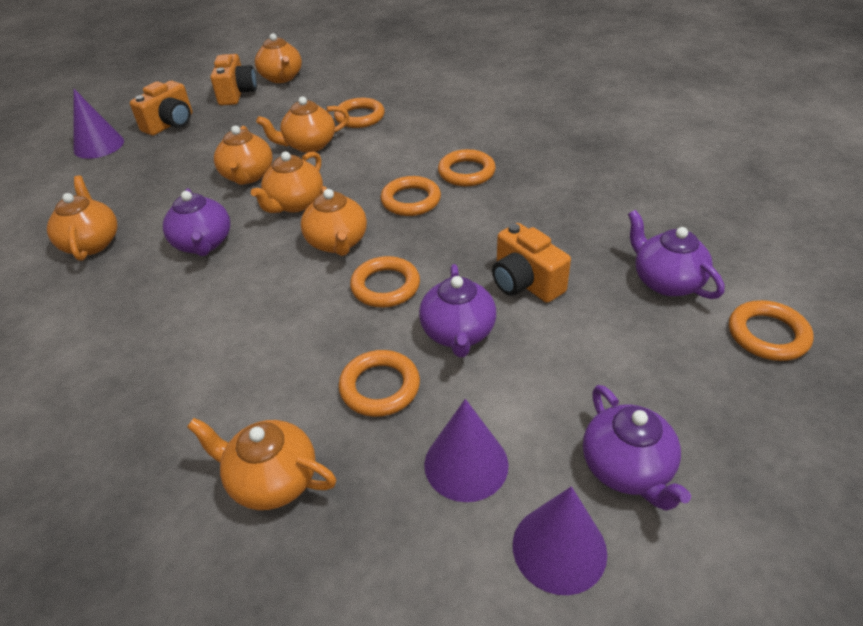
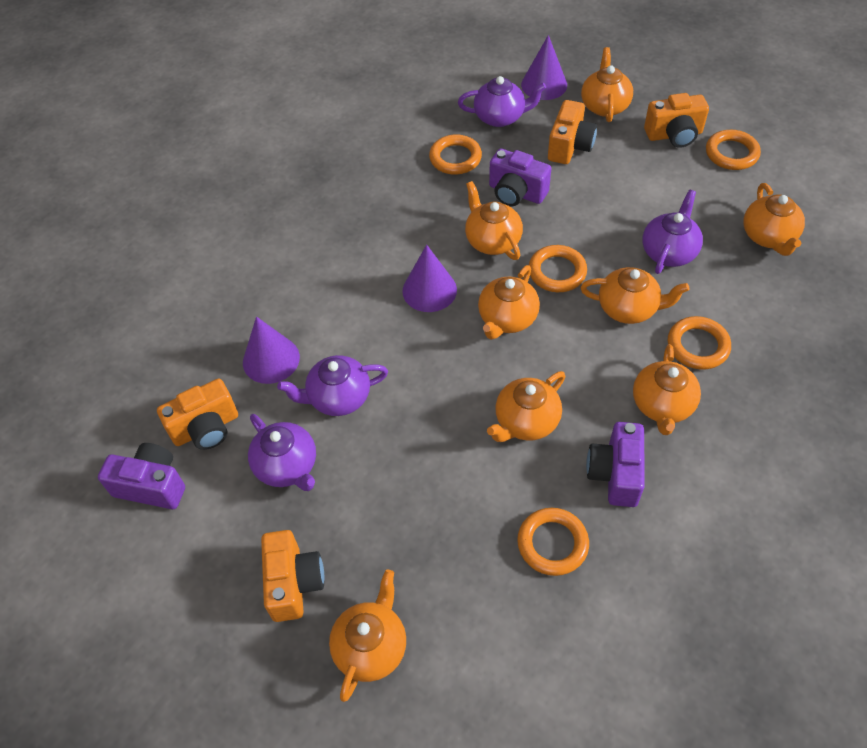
orange camera: [130,81,192,135] [210,54,257,105] [492,223,571,303] = 3 -> [157,379,238,450] [261,530,324,622] [548,100,597,164] [644,93,709,148] = 4
orange ring: [334,98,385,128] [339,350,420,417] [350,256,420,307] [380,176,441,216] [438,149,496,186] [729,300,814,361] = 6 -> [429,134,482,175] [517,508,589,576] [529,245,587,292] [668,316,731,369] [706,130,761,170] = 5
orange teapot: [47,176,118,261] [187,418,336,510] [214,126,273,185] [251,152,323,213] [255,33,302,83] [256,97,349,153] [301,186,367,256] = 7 -> [329,569,406,702] [465,181,523,260] [478,265,540,340] [487,371,565,442] [581,47,633,122] [581,267,689,324] [633,344,701,435] [743,183,805,256] = 8
purple camera: none = 0 -> [98,443,185,509] [489,149,551,206] [586,422,645,507] = 3

